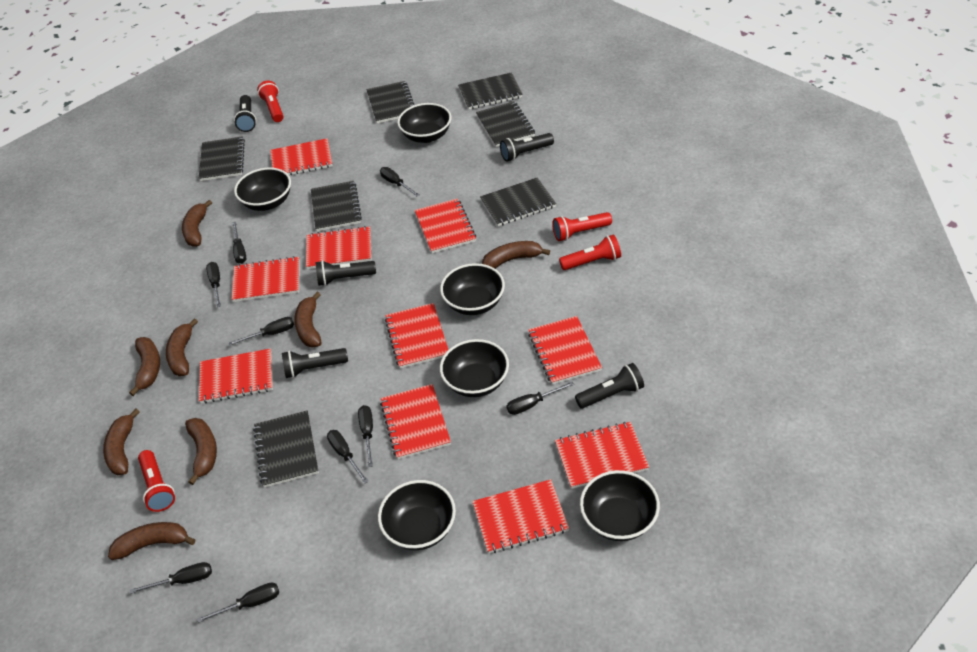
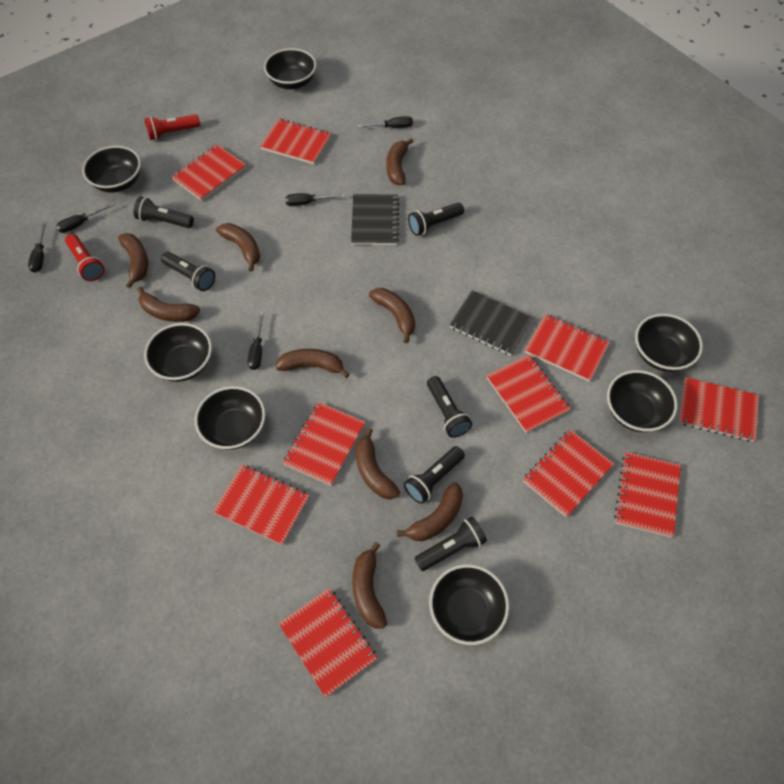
black bowl: [234,168,291,211] [378,480,456,550] [397,103,451,143] [440,263,505,315] [440,339,509,397] [580,470,660,541] = 6 -> [82,146,141,193] [144,323,212,382] [195,386,265,450] [264,48,316,90] [429,564,509,645] [607,370,677,432] [635,314,703,372] = 7
black flashlight: [234,95,256,132] [282,348,348,378] [315,260,376,286] [500,133,554,162] [575,363,644,409] = 5 -> [133,197,194,228] [161,252,215,291] [404,446,465,504] [408,202,464,236] [414,517,487,571] [427,376,472,437] = 6
black notebook: [199,136,245,181] [253,410,319,488] [311,181,362,231] [366,81,414,123] [458,73,523,110] [476,101,535,147] [480,177,556,226] = 7 -> [351,194,399,245] [449,290,533,356] = 2
black screwdriver: [130,562,212,594] [197,582,279,623] [206,262,221,307] [229,317,294,346] [232,222,246,264] [327,430,369,484] [358,405,373,467] [380,167,419,197] [506,382,574,415] = 9 -> [28,222,47,273] [56,202,115,233] [247,312,264,370] [285,193,345,206] [357,116,413,128] = 5
brown banana: [103,409,140,475] [108,522,195,560] [129,337,160,396] [166,318,198,376] [182,200,212,247] [185,418,217,485] [294,292,322,347] [482,241,550,269] = 8 -> [118,233,148,288] [137,287,200,322] [216,223,260,272] [275,349,350,378] [352,542,387,628] [356,428,400,499] [369,288,415,343] [386,138,414,185] [397,482,463,541] = 9
red flashlight: [138,450,175,512] [257,81,284,122] [552,212,612,241] [559,235,621,270] = 4 -> [65,234,105,281] [144,115,200,140] = 2

